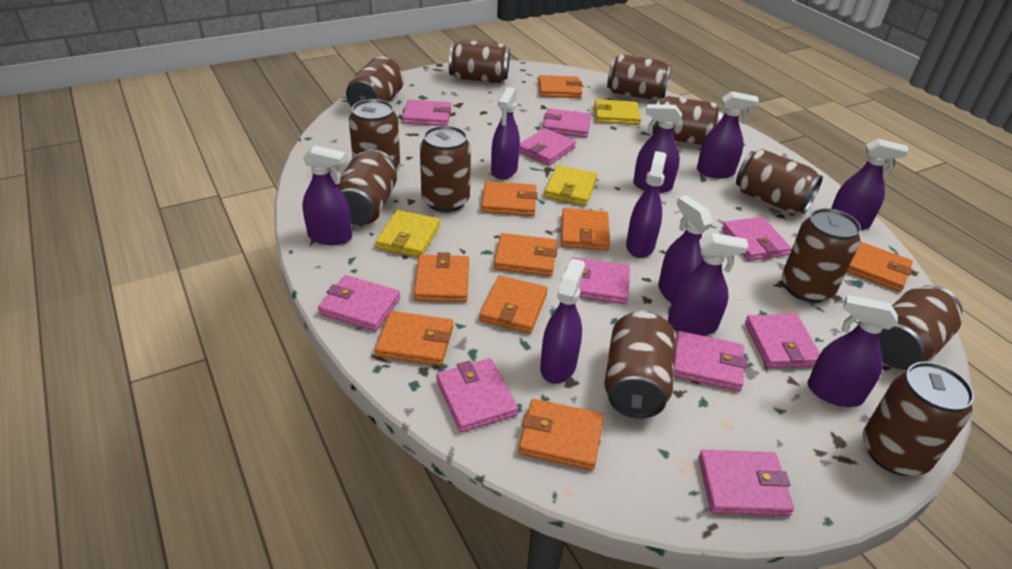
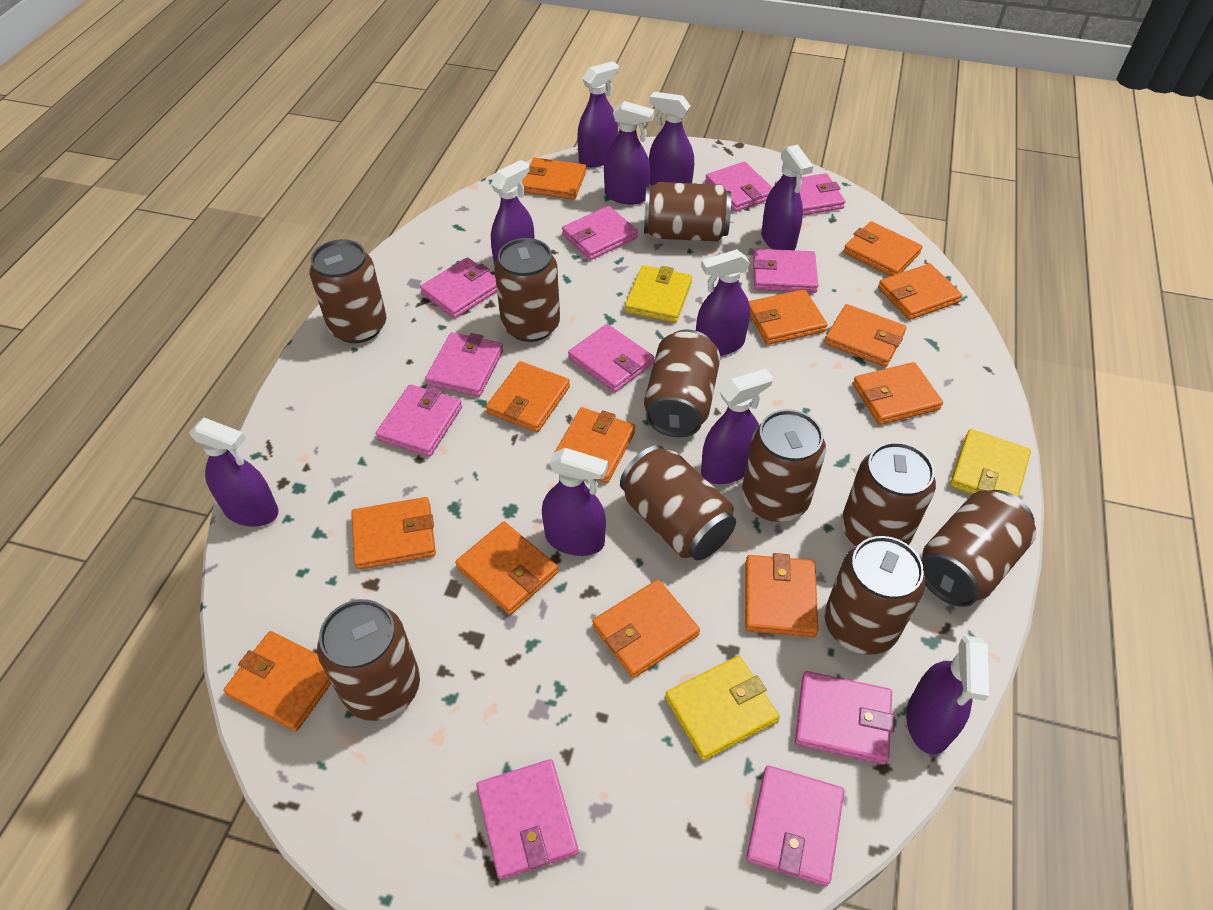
brown can: [336,149,397,225] [346,56,404,107] [349,99,400,172] [420,126,471,212] [449,40,510,83] [604,311,676,418] [607,54,672,100] [652,96,722,145] [736,149,823,213] [782,208,861,303] [863,361,975,476] [879,285,962,370] = 12 -> [309,239,386,343] [317,599,420,721] [494,238,560,342] [620,445,736,560] [644,182,731,241] [644,330,720,437] [742,409,826,522] [825,536,925,655] [841,442,936,546] [921,490,1036,607] = 10
orange wallet: [375,311,453,366] [414,252,469,302] [479,275,548,334] [481,181,538,216] [494,233,557,276] [518,399,603,470] [538,75,582,98] [561,208,610,251] [847,242,913,292] = 9 -> [223,631,331,732] [351,497,436,570] [455,522,558,615] [486,361,570,432] [522,158,586,200] [555,407,635,483] [592,579,700,678] [745,553,818,637] [749,289,828,345] [824,304,907,367] [843,221,923,276] [853,362,943,425] [878,263,962,320] = 13
pink wallet: [318,275,400,331] [402,100,451,126] [436,359,518,432] [519,128,576,165] [543,108,591,138] [571,257,630,304] [674,331,747,391] [698,450,794,516] [722,217,792,261] [745,314,820,368] = 10 -> [376,384,462,457] [420,257,497,318] [425,332,503,397] [476,759,578,880] [562,206,638,260] [568,324,654,392] [705,162,773,212] [746,765,844,886] [753,249,818,293] [775,173,845,215] [795,671,895,765] = 11

